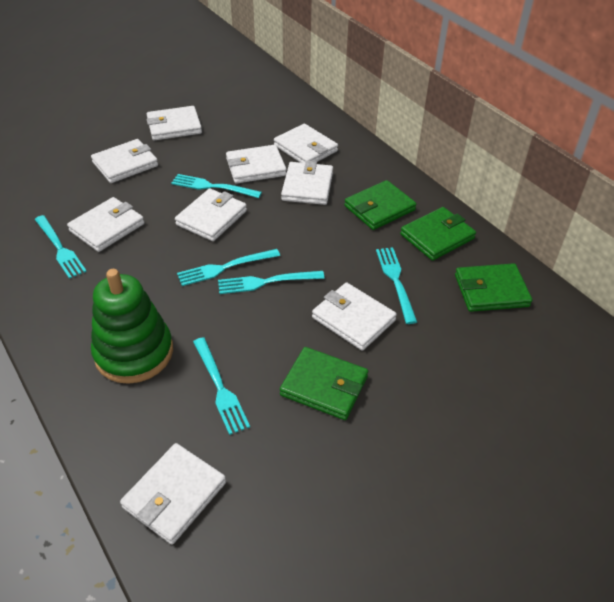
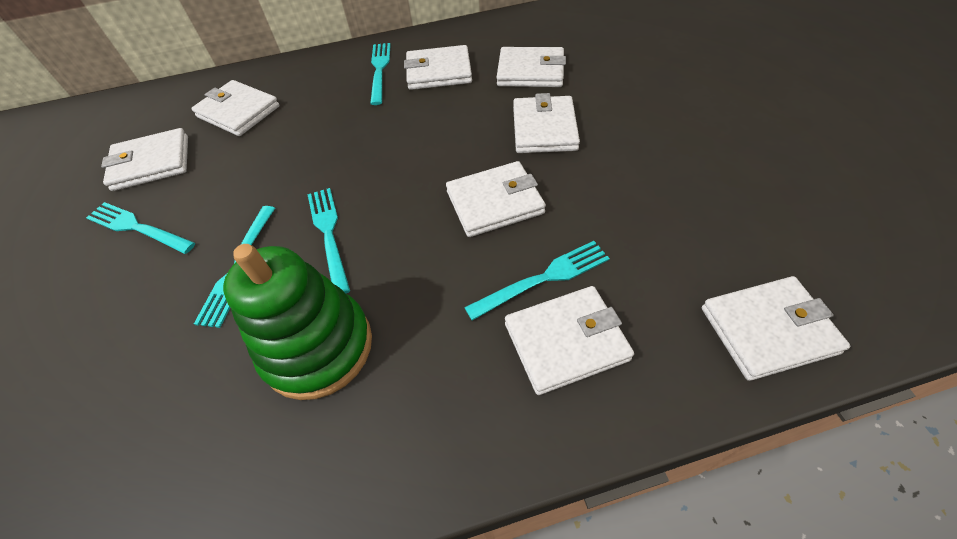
green wallet: [280,347,368,420] [344,180,416,230] [400,207,476,261] [455,263,532,312] = 4 -> none = 0
turquoise fork: [35,215,87,279] [171,174,262,198] [177,249,280,286] [193,337,250,435] [218,271,325,294] [376,247,417,324] = 6 -> [86,202,195,254] [194,206,275,328] [307,188,350,294] [370,43,391,105] [464,241,610,321] = 5
white wallet: [67,197,144,252] [91,139,158,183] [120,443,226,544] [147,106,202,141] [175,188,247,241] [226,145,287,184] [274,124,338,163] [281,161,333,205] [312,282,397,351] = 9 -> [101,128,188,191] [191,80,280,136] [404,45,472,90] [446,161,546,237] [496,47,566,87] [505,286,634,395] [513,93,580,153] [702,276,850,381] = 8

